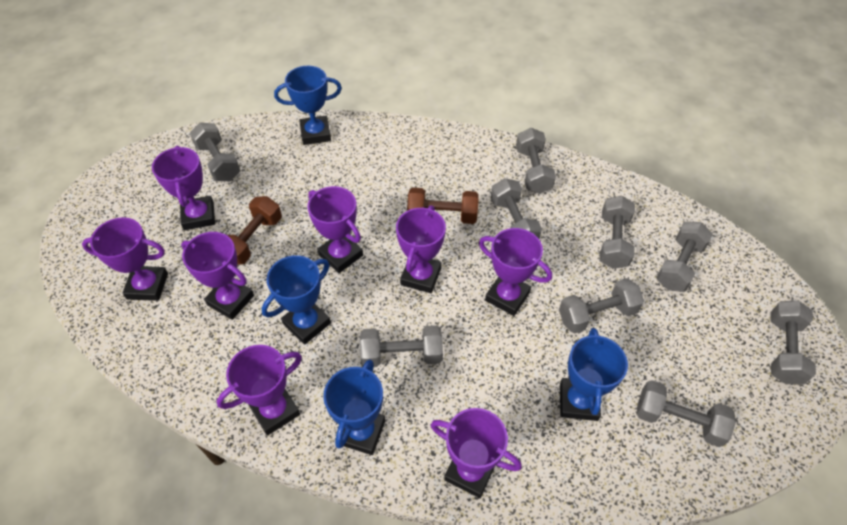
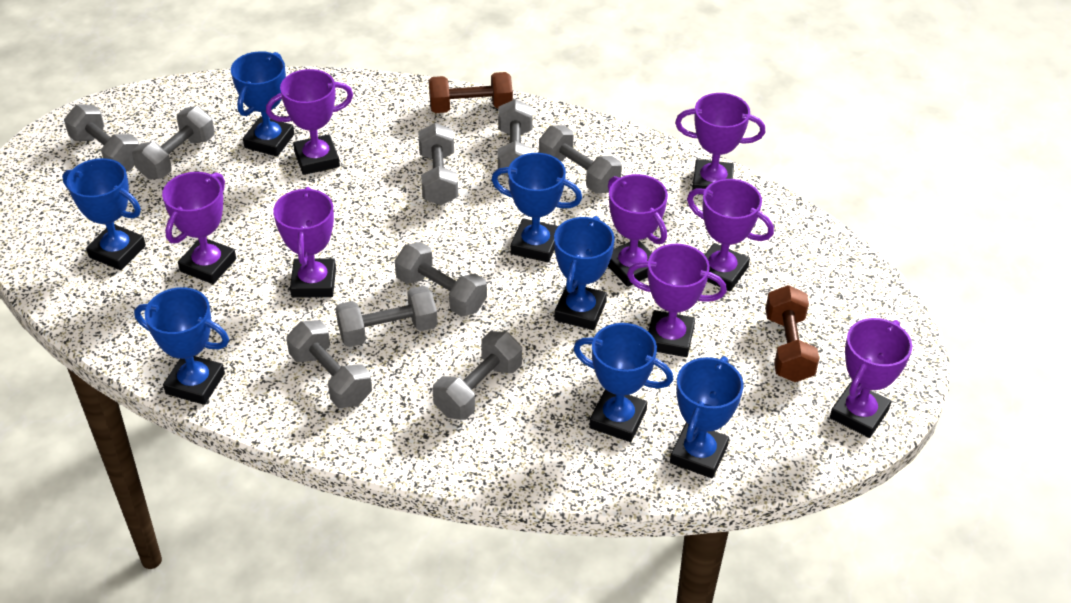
blue trophy: [262,255,331,345] [274,66,342,145] [323,359,386,455] [560,328,628,421] = 4 -> [62,158,146,270] [134,287,229,405] [231,51,294,157] [491,153,582,262] [554,216,615,330] [573,323,673,442] [670,356,743,478] = 7

